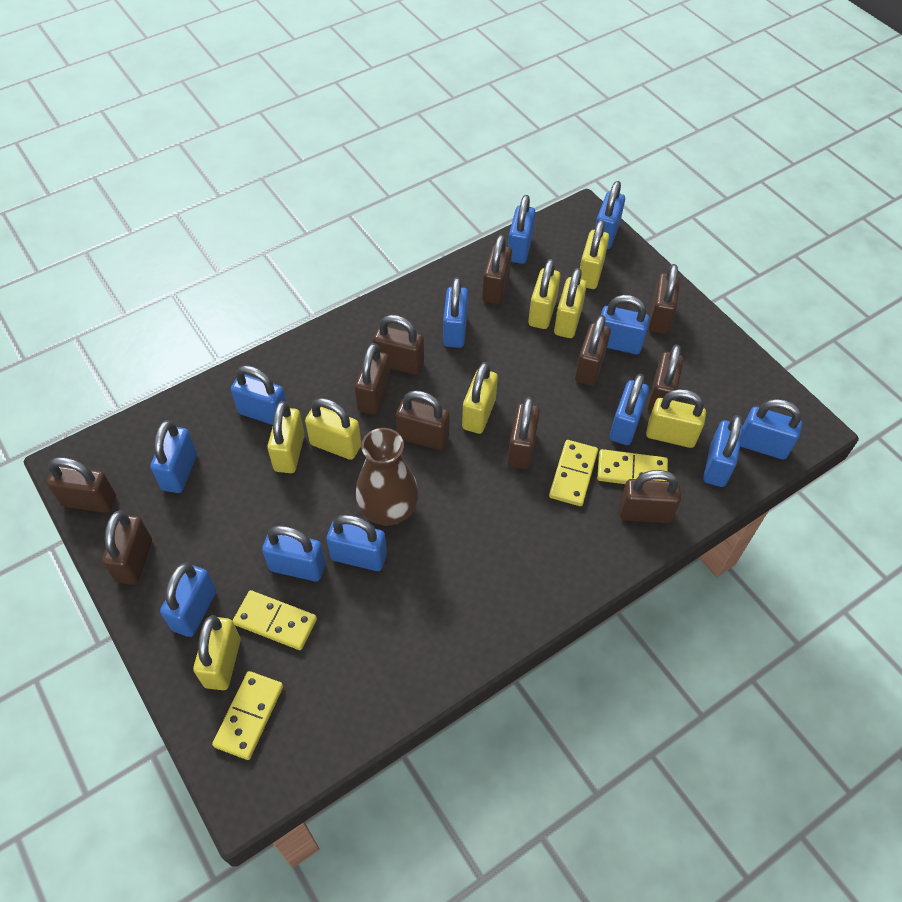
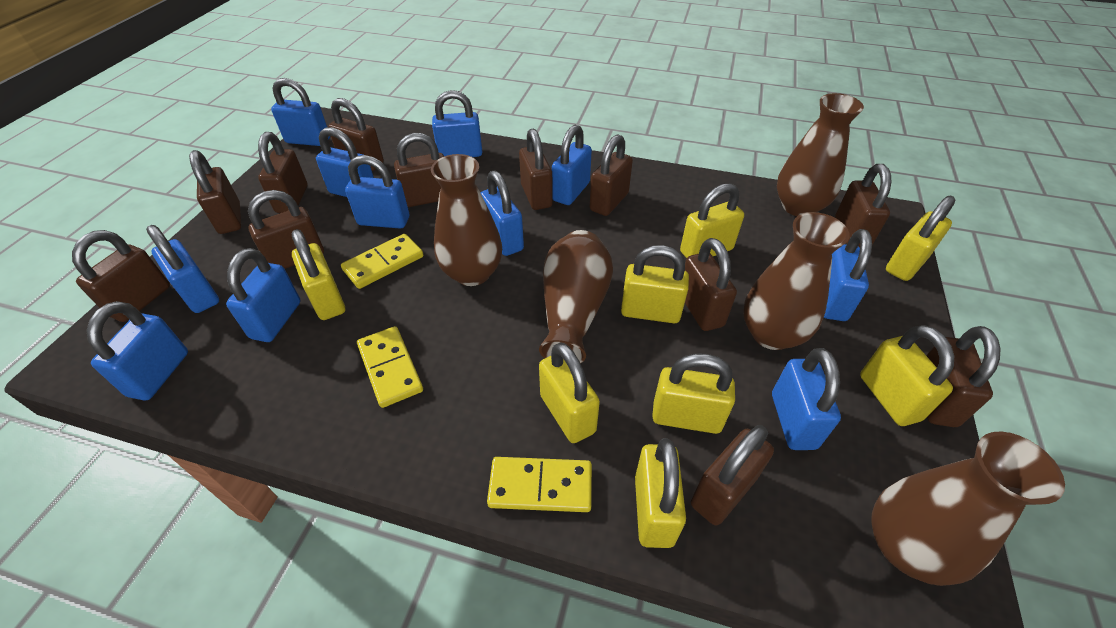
blue padlock: [150,420,197,493] [160,562,216,637] [231,365,286,425] [262,525,325,581] [327,515,387,571] [443,277,468,348] [508,195,536,264] [595,181,625,249] [601,295,650,354] [610,374,649,445] [703,415,743,487] [740,399,802,460] = 12 -> [86,301,188,400] [146,225,219,313] [226,248,301,342] [271,78,330,146] [316,127,374,197] [345,155,409,229] [432,90,482,157] [481,170,524,256] [552,125,592,205] [772,348,841,450] [824,229,872,321] = 11
brown padlock: [47,457,116,513] [102,511,152,585] [355,343,390,415] [373,315,424,375] [396,390,450,450] [482,235,512,305] [508,397,540,469] [575,315,611,386] [619,470,681,523] [647,345,684,413] [649,264,680,334] = 11 -> [72,230,170,322] [189,150,241,234] [248,190,324,269] [258,132,308,213] [328,98,384,171] [394,133,444,207] [519,128,553,210] [589,134,633,216] [685,238,737,331] [691,425,774,525] [835,164,891,247] [926,326,1001,427] = 12
brown vase: [355,428,419,525] = 1 -> [431,154,502,286] [539,230,613,363] [743,212,850,350] [777,93,864,216] [871,432,1065,586] = 5
yellow domino: [212,671,283,760] [233,590,317,650] [549,440,598,506] [597,449,668,484] = 4 -> [341,234,423,289] [357,326,423,408] [487,457,592,512] = 3

